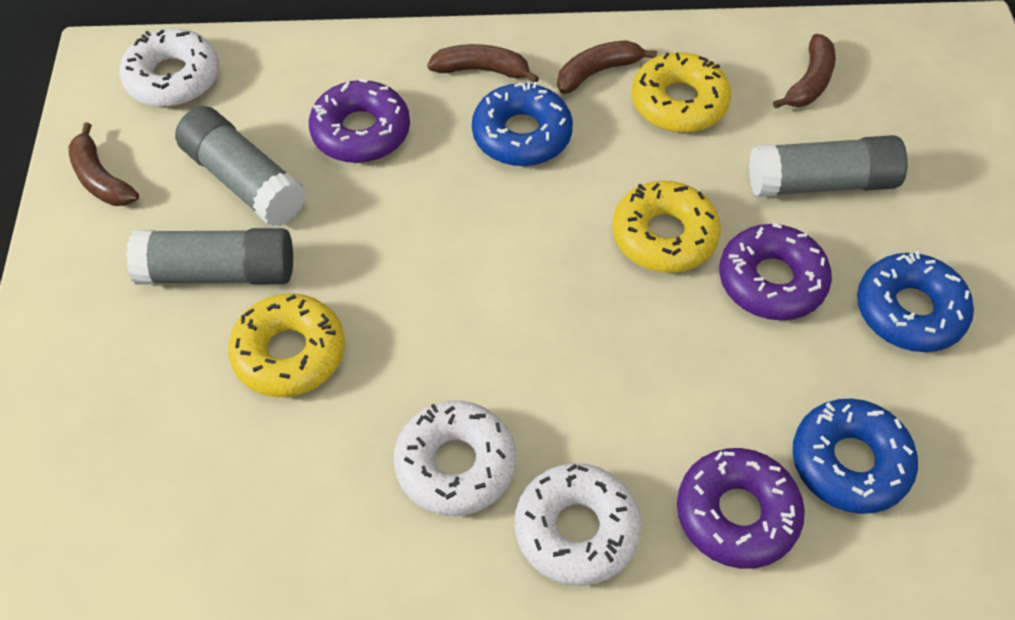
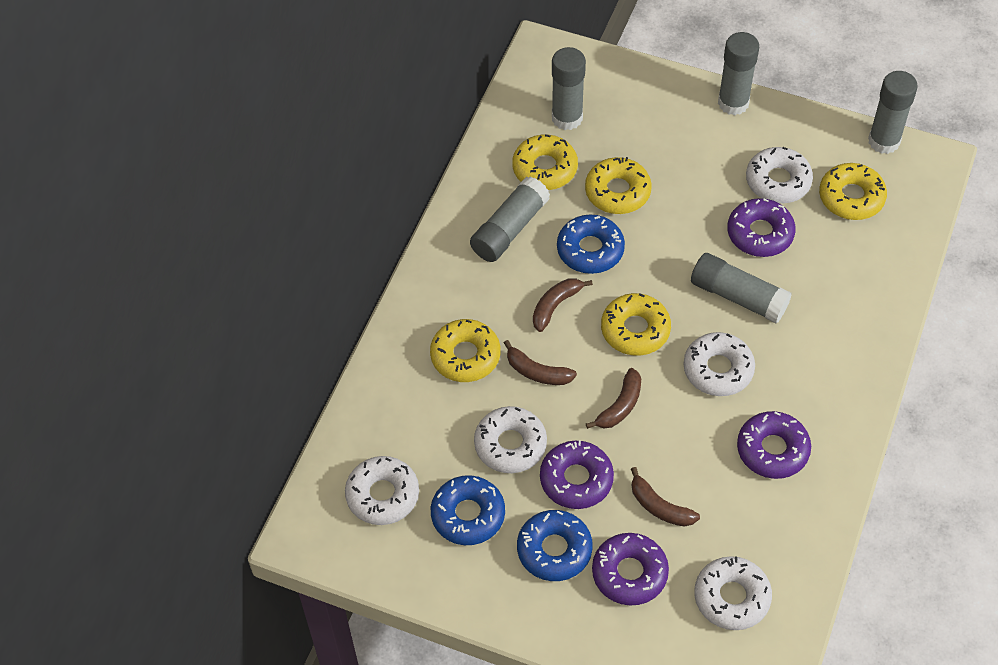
grey glue stick: [126,228,293,284] [175,106,306,227] [749,135,908,197] = 3 -> [470,176,550,262] [552,47,586,130] [691,253,792,324] [718,32,759,115] [868,71,918,154] = 5
purple donut: [309,78,410,163] [677,448,805,569] [719,223,832,321] = 3 -> [540,440,614,509] [592,533,669,606] [727,198,796,257] [737,411,811,479] = 4
white donut: [119,29,219,107] [394,401,516,516] [515,463,641,586] = 3 -> [345,456,419,525] [474,406,547,473] [683,332,755,396] [694,556,772,630] [746,147,813,203] = 5
yellow donut: [228,293,345,397] [613,181,721,273] [631,52,731,133] = 3 -> [430,319,500,382] [512,134,578,190] [585,157,652,214] [601,293,671,356] [819,163,887,220] = 5

